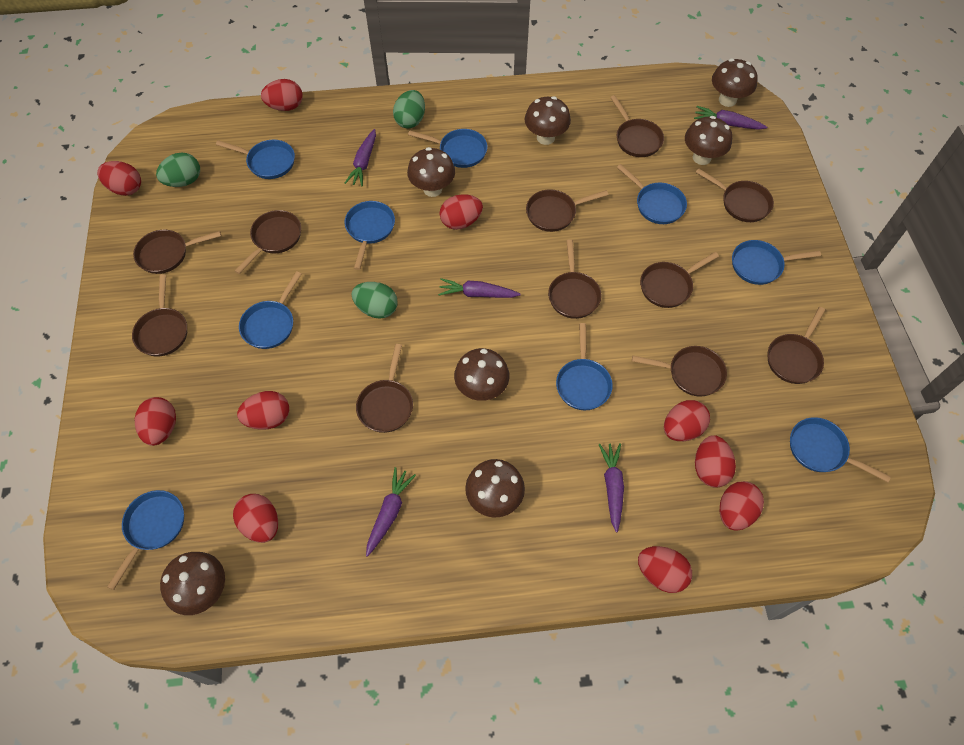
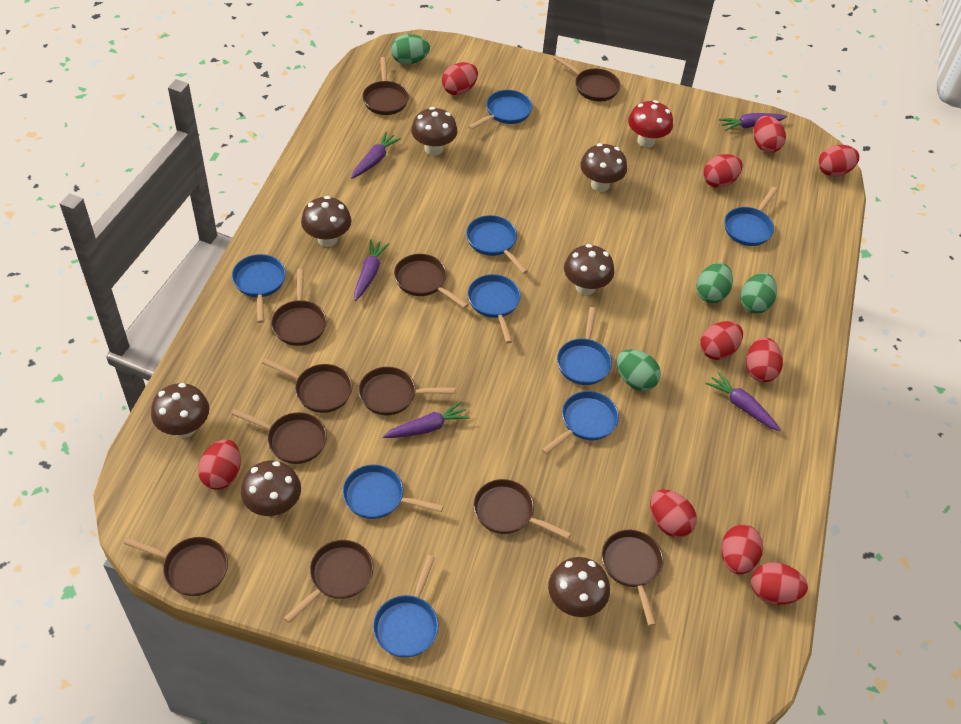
green egg: [156,153,200,187] [352,282,398,319] [393,90,425,128] = 3 -> [391,34,430,65] [616,349,661,391] [696,263,733,303] [740,273,777,314] = 4
red mushroom: none = 0 -> [628,100,673,148] = 1

